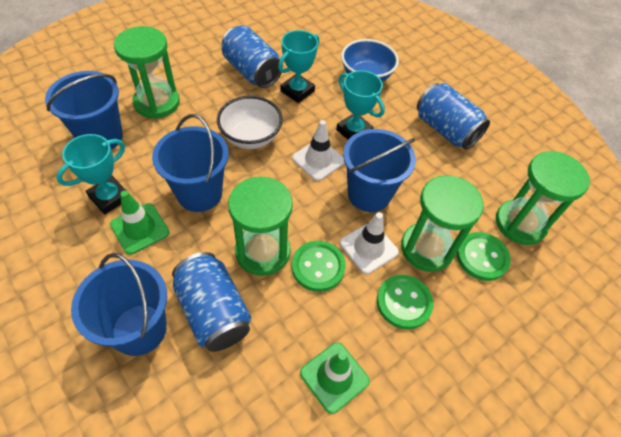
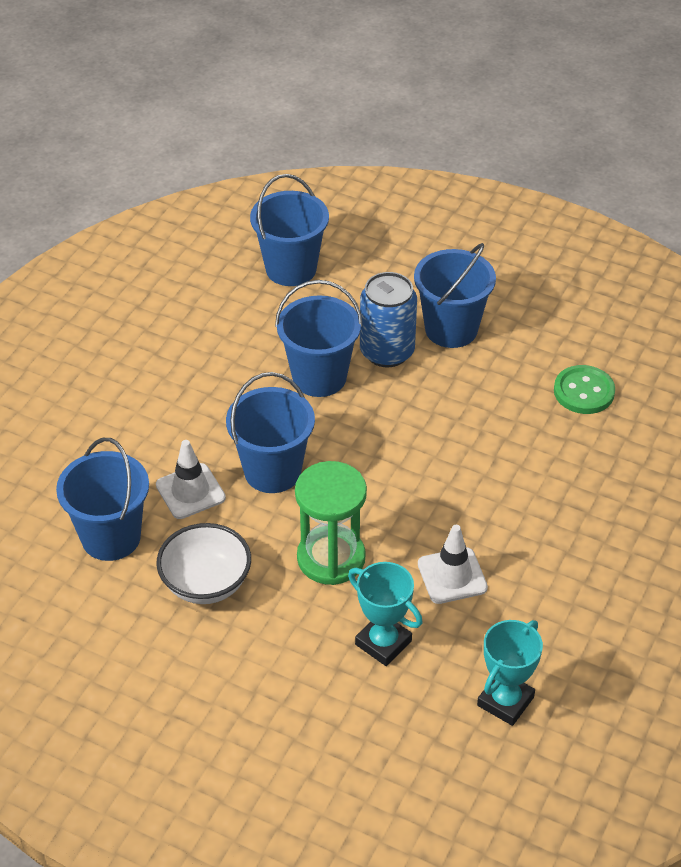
blue bowl: [341,39,399,82] = 1 -> none = 0
blue bucket: [45,71,123,150] [71,253,167,356] [152,114,229,212] [343,129,416,212] = 4 -> [56,438,149,561] [226,372,315,493] [250,174,329,286] [275,280,363,397] [414,243,496,348] = 5
blue can: [172,252,251,352] [222,26,283,88] [417,83,490,150] = 3 -> [360,272,417,367] = 1
green button: [292,241,346,292] [377,275,433,329] [456,232,511,281] = 3 -> [554,365,615,414] = 1
green hourglass: [114,26,180,119] [228,176,293,276] [401,175,484,272] [496,151,590,245] = 4 -> [295,461,367,585] = 1
green traffic cone: [110,191,169,255] [300,342,370,414] = 2 -> none = 0
turquoise trophy: [56,134,127,214] [278,30,319,103] [336,70,385,140] = 3 -> [348,562,423,666] [477,620,543,726] = 2

